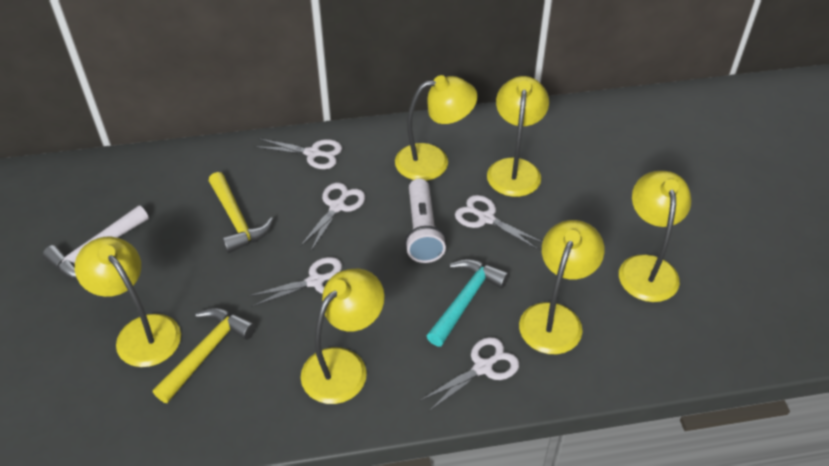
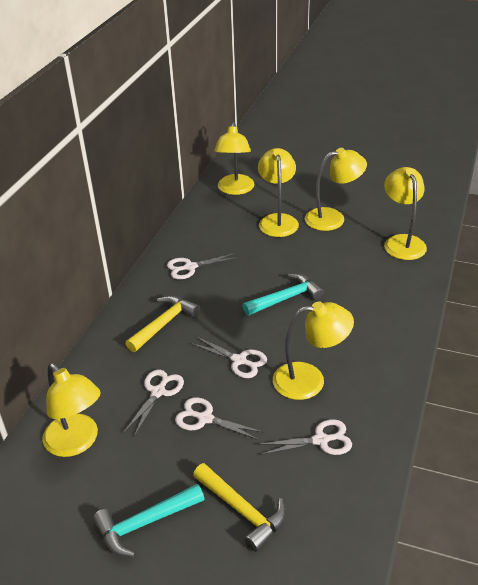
turquoise hammer: [427,259,509,346] = 1 -> [93,484,205,557] [243,273,324,316] = 2
white flashlight: [405,178,446,263] = 1 -> none = 0
white hammer: [42,205,149,279] = 1 -> none = 0

